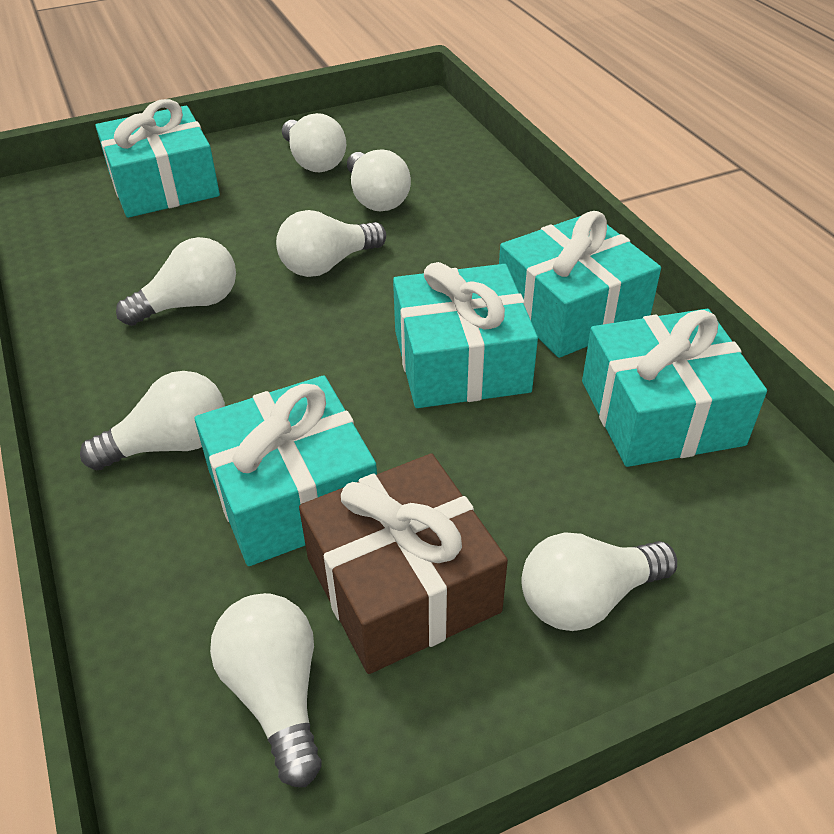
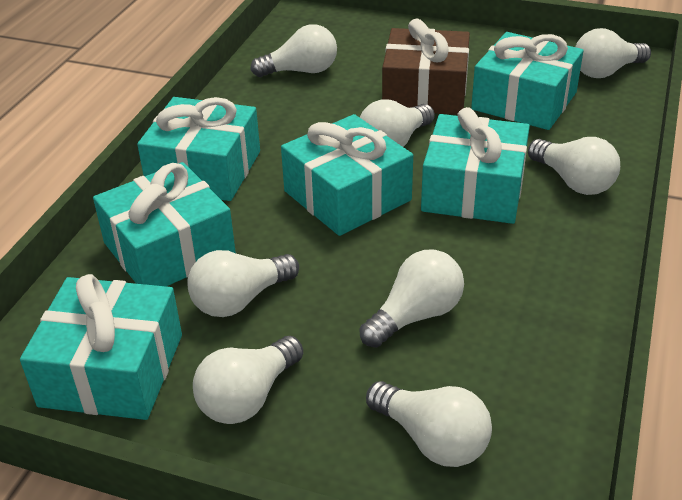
turquoise gift: [95,99,220,218] [195,375,377,566] [393,262,538,408] [499,211,661,358] [582,309,767,467] = 5 -> [20,274,182,420] [93,162,236,286] [137,97,260,201] [281,114,413,236] [421,107,530,224] [471,32,583,130] = 6
white light bulb: [80,371,225,470] [116,237,236,326] [210,593,322,787] [276,210,386,277] [282,113,346,172] [347,150,411,211] [522,532,677,631] = 7 -> [187,250,299,317] [193,336,303,424] [251,24,337,77] [359,249,464,348] [360,99,435,147] [366,381,492,467] [528,137,620,195] [575,28,651,78] = 8

